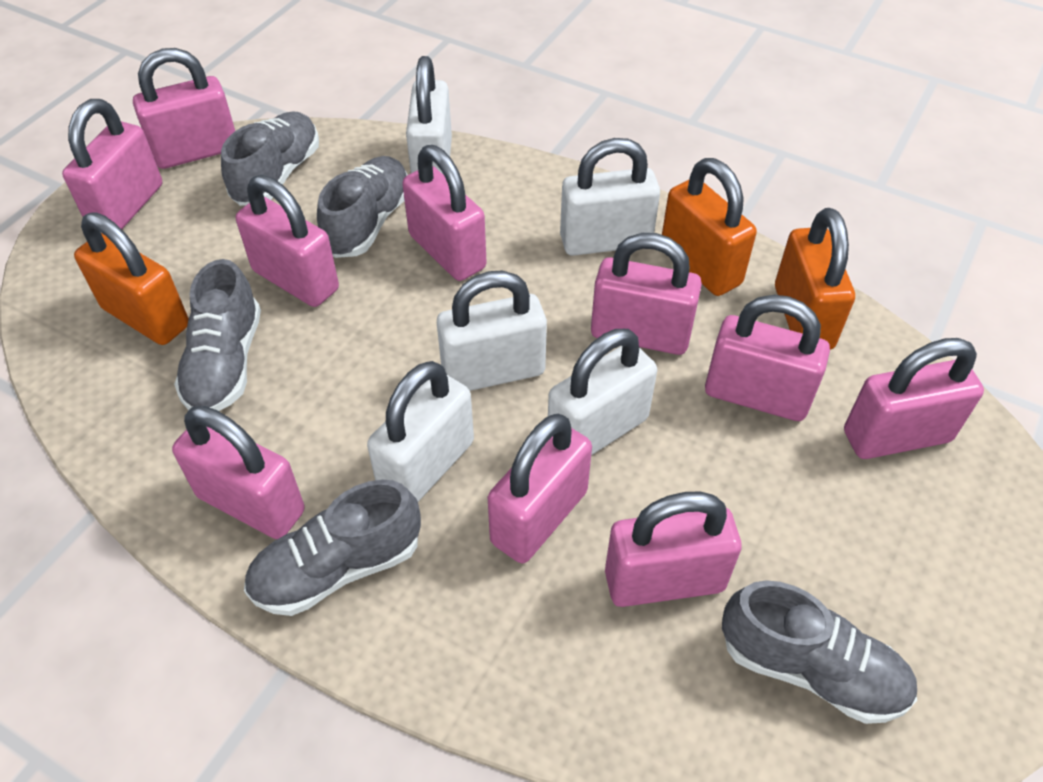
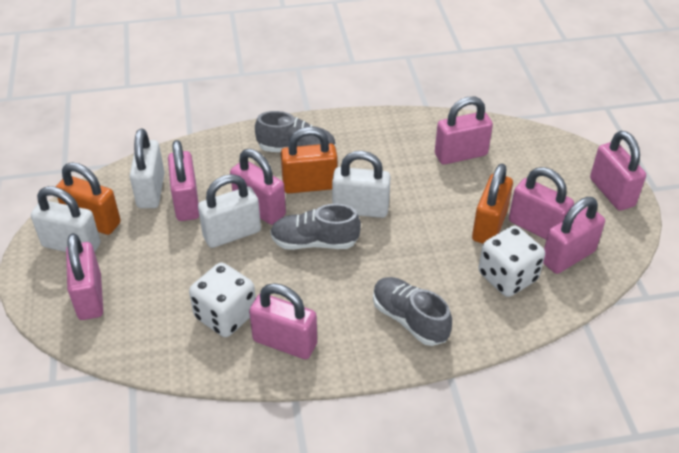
grey shoe: [174,259,261,411] [221,111,319,206] [244,480,421,616] [317,156,408,258] [722,580,917,724] = 5 -> [255,111,336,152] [270,204,361,250] [373,277,452,346] = 3
pink padlock: [62,99,162,229] [133,48,235,169] [172,406,305,539] [236,175,339,307] [402,145,486,281] [488,414,592,563] [591,233,702,355] [605,491,742,607] [705,295,830,421] [844,338,984,459] = 10 -> [66,233,103,320] [168,140,199,221] [230,149,286,225] [249,283,317,359] [435,97,493,165] [509,167,574,239] [543,197,605,274] [590,131,646,211] = 8
white dice: none = 0 -> [189,262,256,337] [478,226,545,297] = 2
white padlock: [367,361,474,502] [406,56,452,174] [437,271,547,391] [548,329,657,455] [560,138,660,256] = 5 -> [31,186,101,252] [129,129,165,208] [198,174,261,248] [332,151,391,218] = 4

